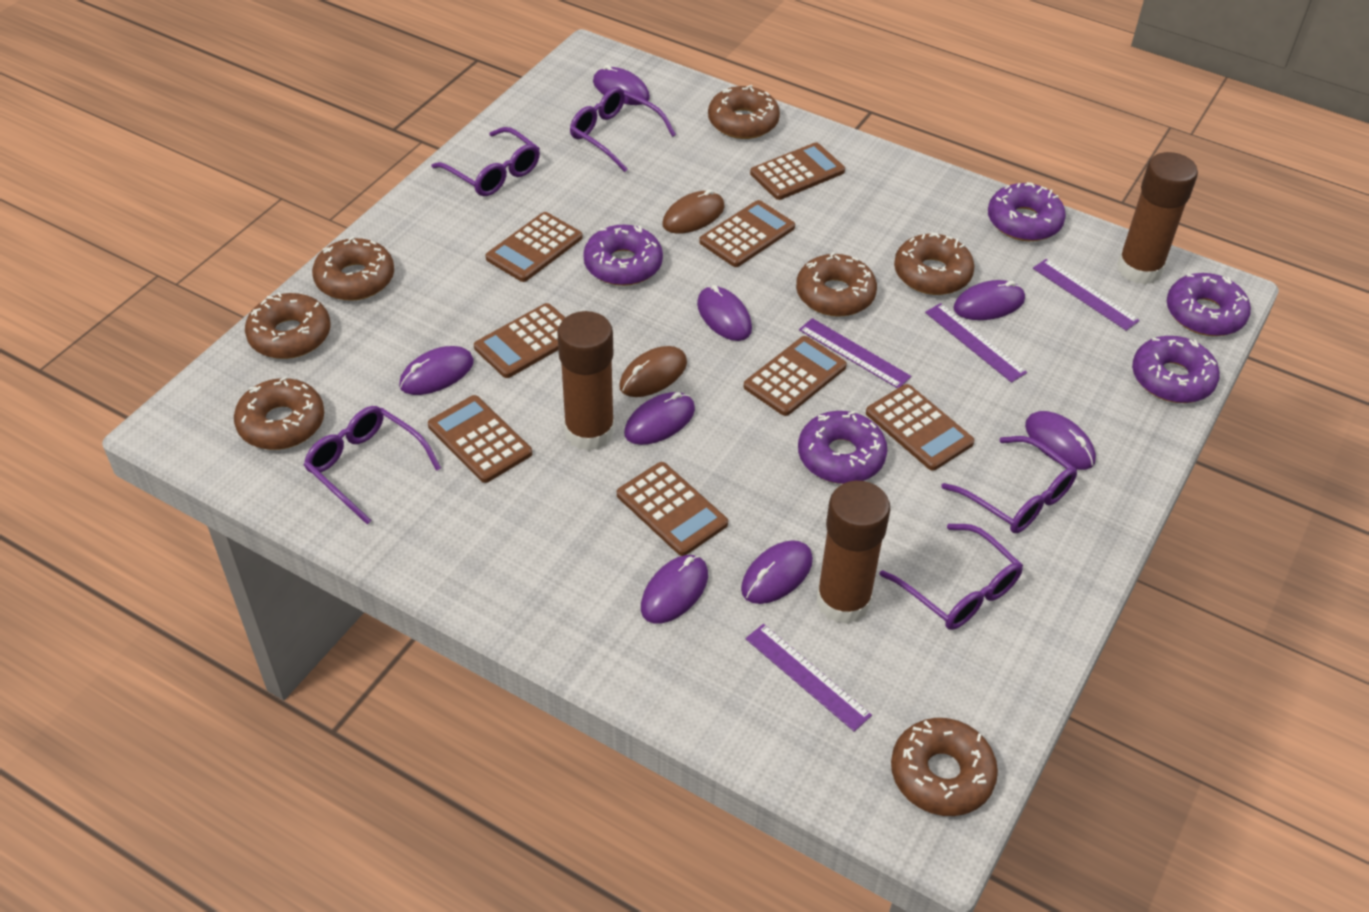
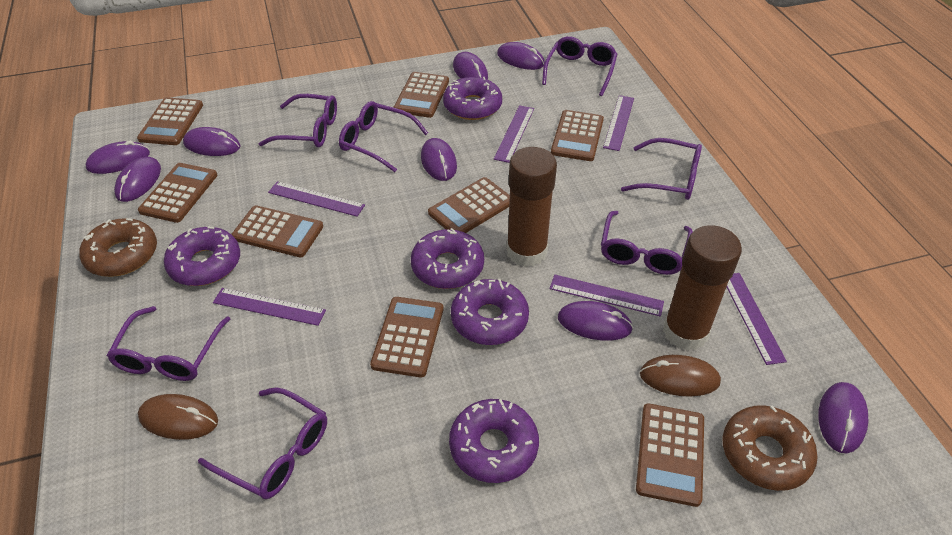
brown donut: [234,377,324,450] [245,292,330,359] [312,236,394,301] [708,85,780,139] [796,252,877,317] [891,718,998,816] [894,233,975,295] = 7 -> [79,218,157,277] [722,405,818,491] = 2
brown glue stick: [557,311,615,451] [816,481,890,624] [1117,152,1198,285] = 3 -> [506,147,557,267] [663,225,742,351] = 2
purple glasses: [304,406,441,524] [432,127,540,196] [570,87,676,172] [879,524,1023,630] [941,436,1077,533] = 5 -> [107,306,230,381] [198,387,327,499] [259,94,337,147] [339,101,428,172] [542,36,618,96] [601,211,693,275] [621,138,702,200] = 7
purple ruler: [746,624,872,732] [799,318,911,388] [925,303,1027,383] [1033,259,1140,331] = 4 -> [213,288,326,326] [268,181,365,217] [494,105,534,163] [549,274,664,317] [603,95,634,151] [727,273,787,365] = 6

